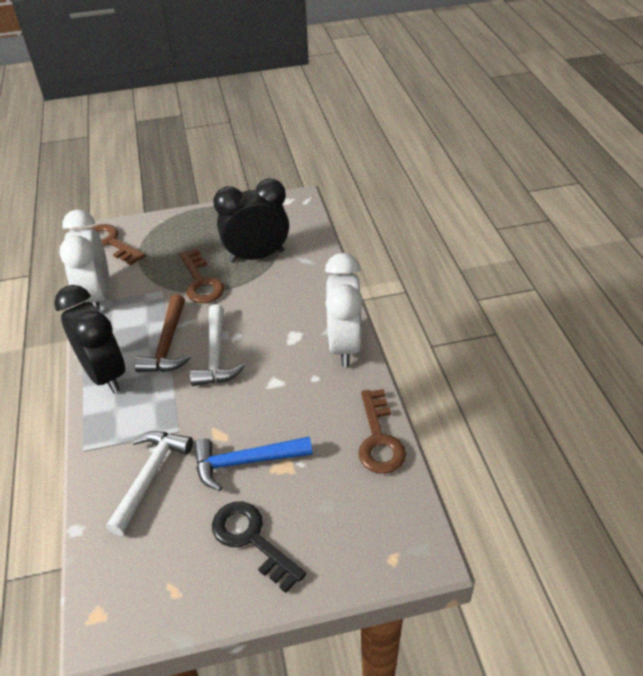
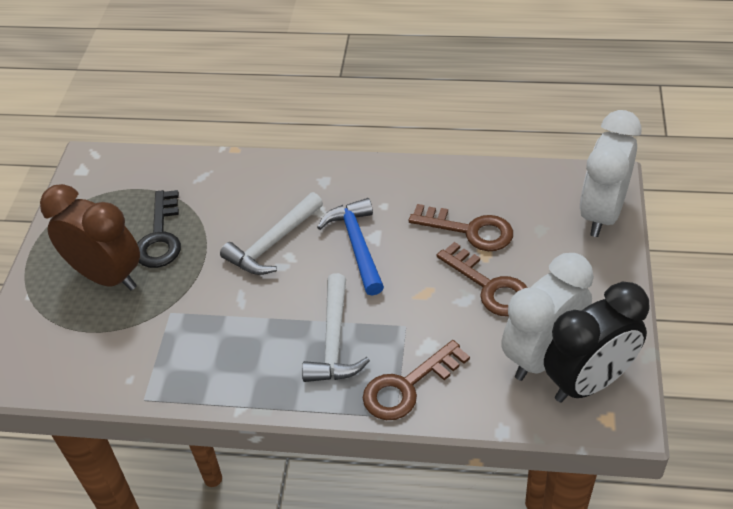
black clock: [54,285,125,394] [213,179,289,263] = 2 -> [544,281,650,403] = 1
brown clock: none = 0 -> [40,184,140,290] = 1
brown hammer: [134,295,191,372] = 1 -> none = 0

